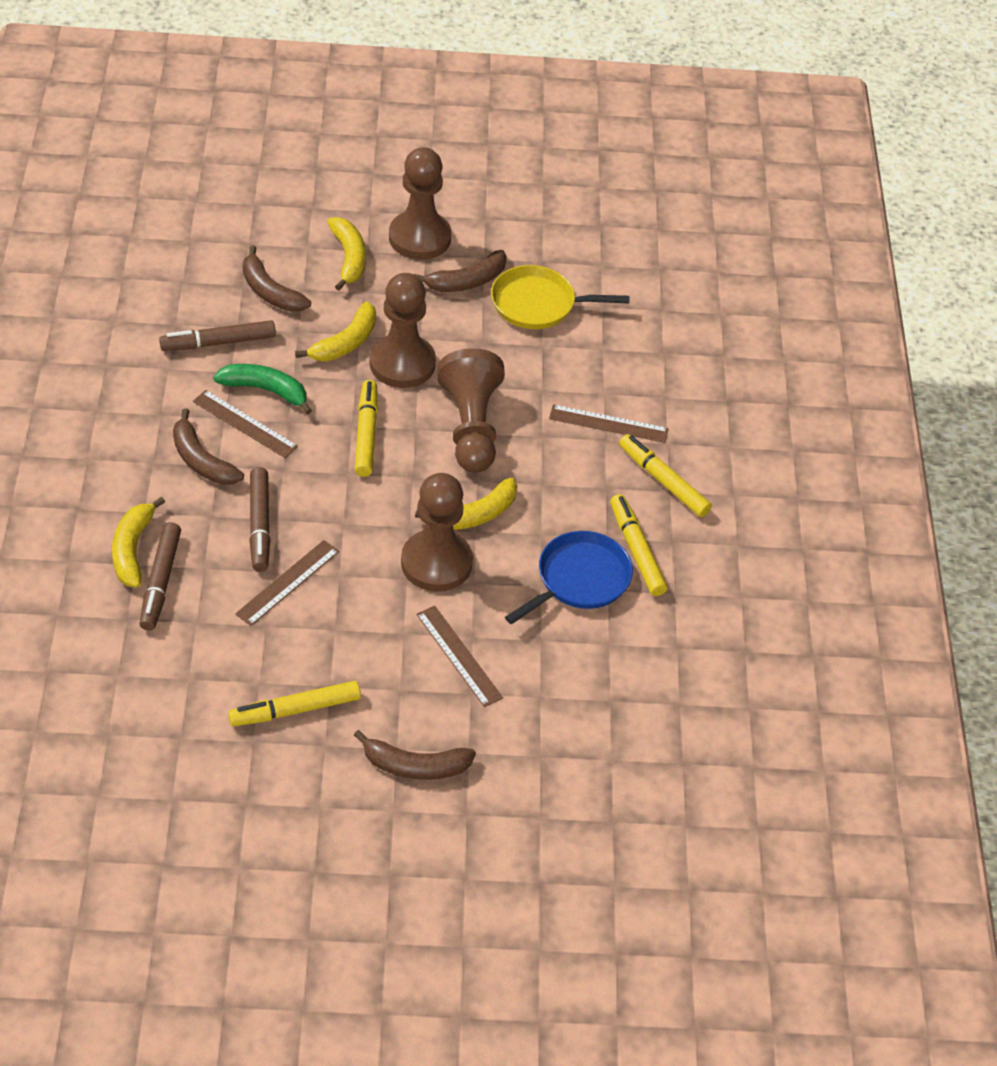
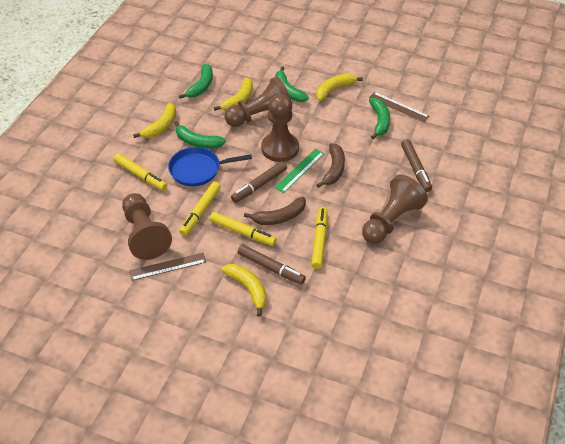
brown banana: [173,408,244,485] [243,246,311,312] [354,730,476,780] [414,250,507,292] = 4 -> [244,197,306,225] [317,143,345,188] = 2
brown ruler: [193,390,298,458] [235,540,339,626] [416,606,503,707] [549,404,669,443] = 4 -> [129,253,206,281] [369,92,429,122] = 2
green banana: [213,364,312,415] = 1 -> [174,121,226,149] [179,64,213,99] [275,66,309,102] [369,98,390,139] = 4
green ruler: none = 0 -> [275,149,324,193] = 1
yellow pan: [491,265,629,329] = 1 -> none = 0

